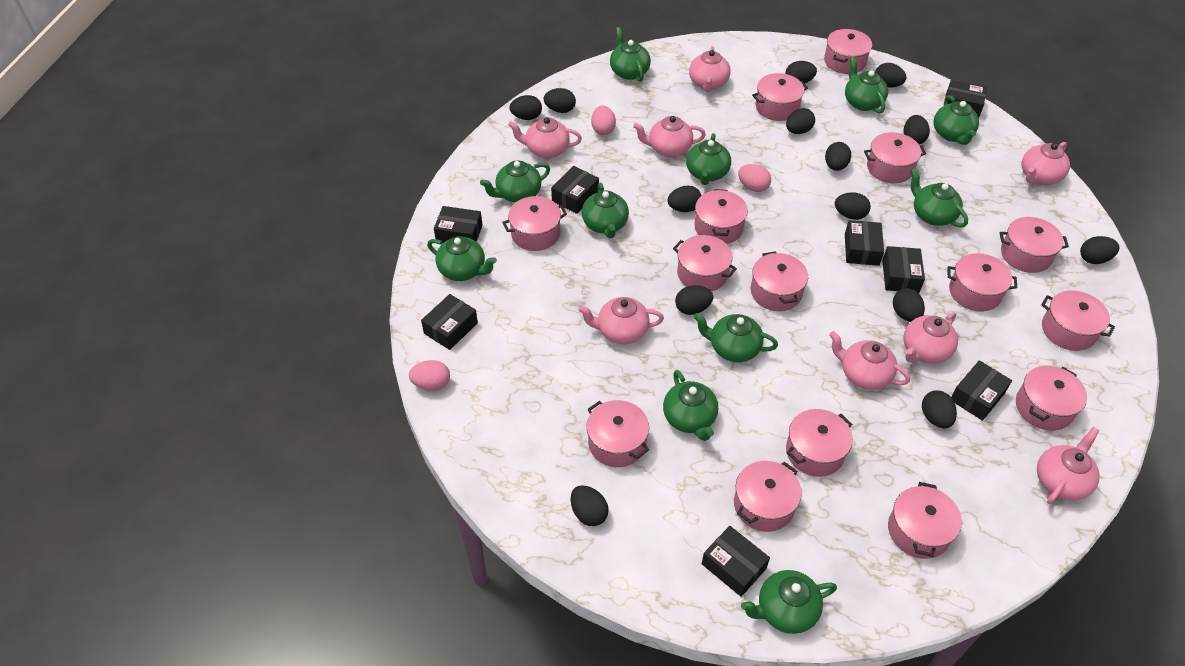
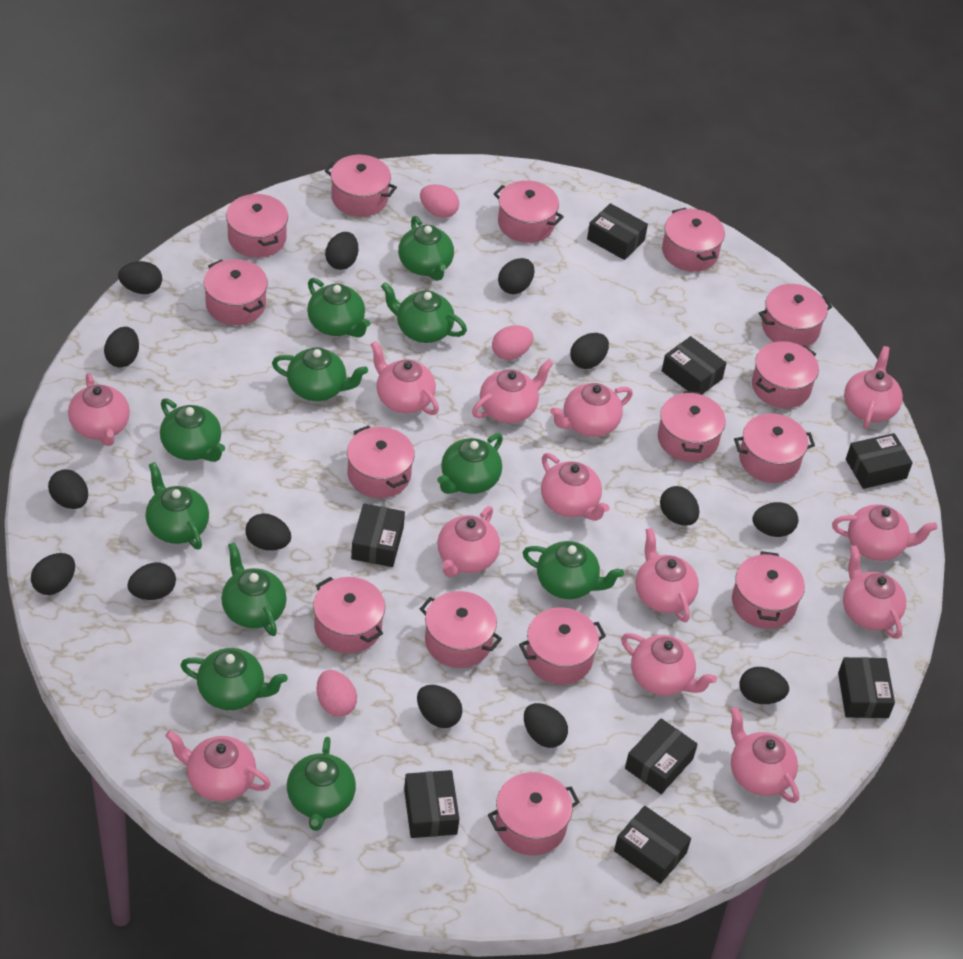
pink teapot: [508,117,582,158] [578,297,664,344] [633,116,706,157] [689,46,731,92] [829,331,910,390] [903,312,958,364] [1022,142,1070,185] [1037,427,1100,504] = 8 -> [68,373,130,446] [165,730,271,801] [370,341,439,415] [437,506,500,577] [472,359,554,423] [541,453,610,521] [550,383,633,437] [621,633,717,696] [636,528,699,622] [730,707,799,803] [832,505,938,561] [843,545,906,639] [844,346,903,429] = 13

